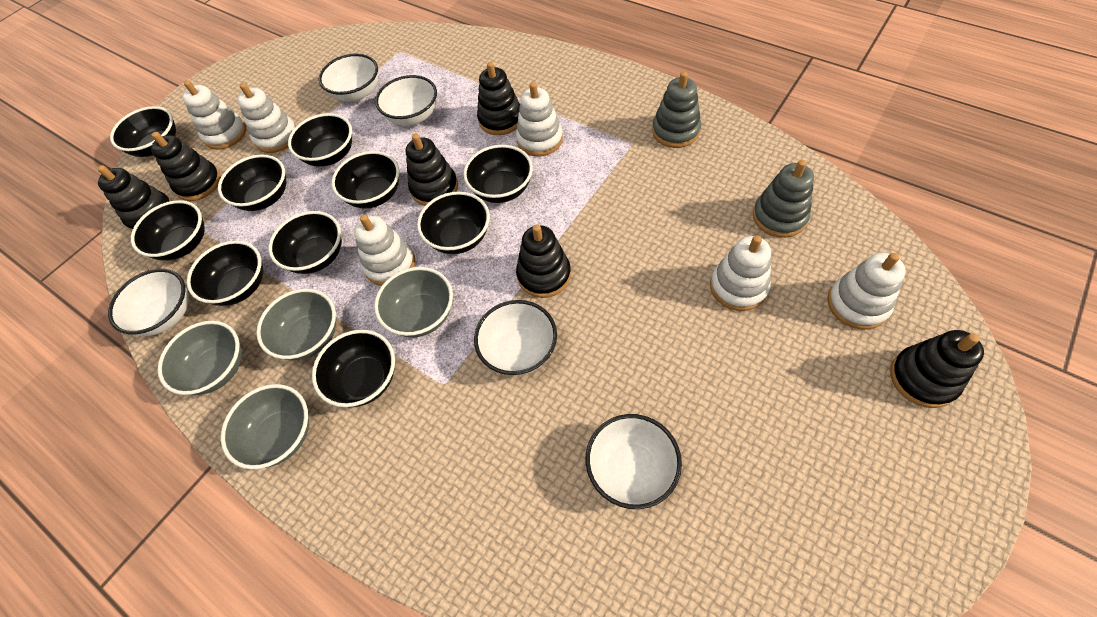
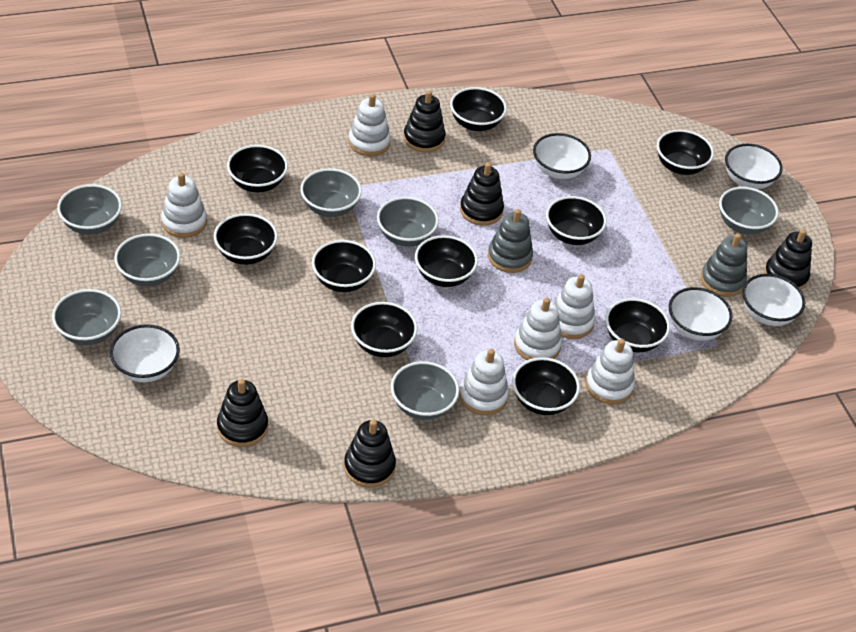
black stacking toy: [97,165,172,231] [151,132,221,201] [406,134,458,206] [477,62,520,135] [516,224,571,298] [890,330,984,408] = 6 -> [217,379,268,447] [344,420,396,488] [404,90,445,152] [460,162,504,226] [764,229,812,290] = 5
grey bowl: [157,321,242,395] [221,384,309,469] [256,289,336,360] [374,267,453,338] = 4 -> [52,289,121,345] [57,184,122,235] [114,233,180,286] [300,168,362,217] [377,197,439,247] [391,361,459,420] [719,187,779,235] = 7

